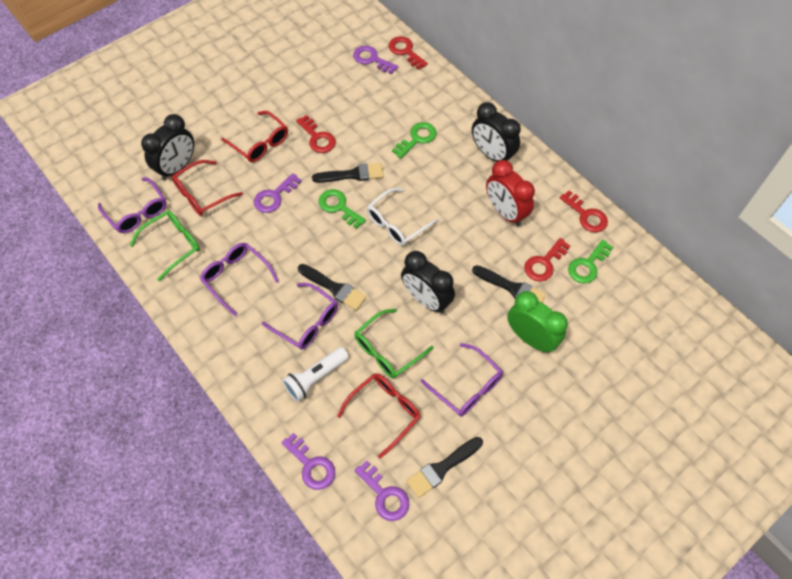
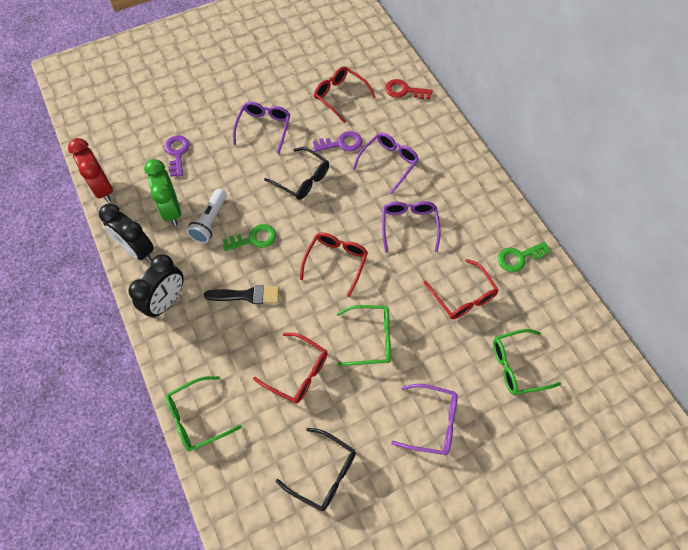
black brush: [298,264,367,310] [312,163,384,183] [406,437,483,498] [472,265,546,303] = 4 -> [204,285,279,304] = 1
black clock: [141,114,194,180] [401,251,455,313] [472,102,521,162] = 3 -> [99,204,154,262] [128,254,183,318] = 2
black glasses: none = 0 -> [264,147,329,200] [276,428,356,511] = 2
green glasses: [130,210,200,281] [355,309,434,378] = 2 -> [166,376,242,452] [336,305,391,366] [493,329,561,395] = 3
green key: [318,189,366,229] [392,122,437,158] [568,239,613,284] = 3 -> [223,224,276,251] [498,242,550,272] = 2
purple key: [254,173,302,213] [281,433,335,490] [353,45,398,74] [354,460,410,521] = 4 -> [164,135,190,177] [313,131,362,152] = 2
red glasses: [172,160,243,216] [221,111,288,162] [337,373,421,459] = 3 -> [253,333,328,404] [300,233,368,297] [314,66,376,123] [423,259,499,319] = 4
red key: [296,115,336,153] [389,37,428,70] [524,238,570,282] [560,191,608,232] = 4 -> [385,79,433,99] = 1
white glasses: [367,188,439,246] = 1 -> none = 0

